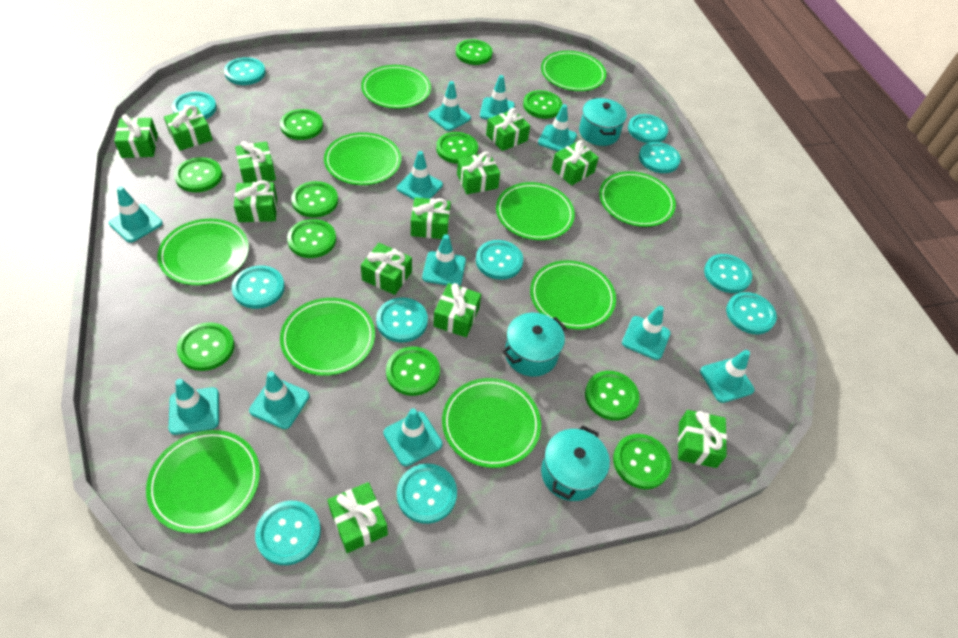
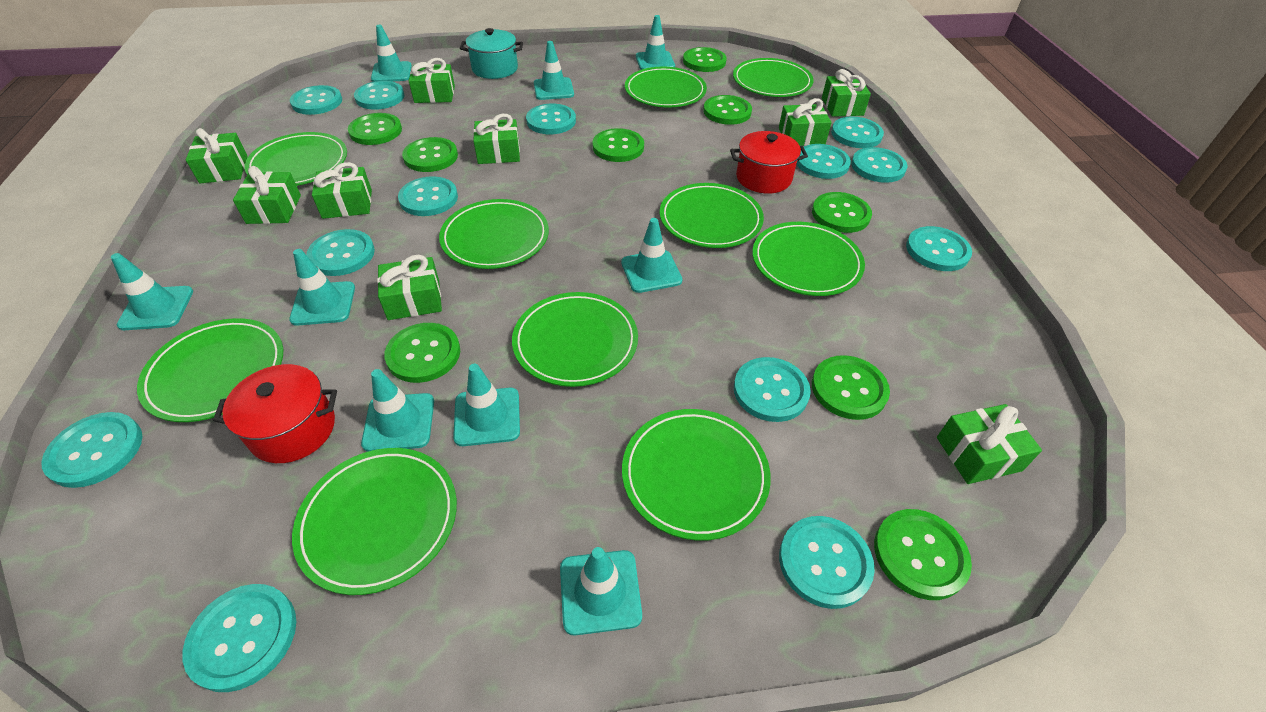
green button: [174,157,223,192] [177,322,234,371] [280,109,323,140] [287,219,336,258] [291,181,338,218] [386,347,440,396] [436,132,478,164] [456,39,492,65] [523,90,562,119] [585,371,640,421] [613,434,671,489] = 11 -> [348,113,402,145] [384,323,460,383] [402,137,458,172] [592,128,644,162] [683,47,727,72] [703,95,752,125] [812,192,872,233] [812,355,890,420] [874,509,972,600] = 9
green gift: [114,114,158,158] [164,105,213,151] [234,180,277,222] [235,141,276,183] [327,482,388,553] [361,243,412,295] [411,197,451,239] [433,283,481,337] [457,151,500,194] [486,108,530,151] [552,140,599,186] [678,410,727,468] = 12 -> [186,128,247,184] [233,166,301,224] [312,162,372,219] [377,255,442,320] [409,58,455,103] [473,114,520,164] [779,98,832,146] [822,69,871,117] [937,404,1042,484] = 9
red pot: none = 0 -> [213,364,337,463] [730,131,808,194] = 2
turquoise button: [172,92,217,119] [224,57,266,85] [232,265,285,309] [255,501,321,565] [376,297,428,343] [397,463,457,524] [476,240,523,280] [628,114,668,143] [639,142,681,173] [704,254,752,293] [726,292,777,334] = 11 -> [41,412,142,488] [183,584,296,692] [290,85,342,115] [306,229,375,276] [354,81,405,110] [398,176,458,216] [526,104,576,134] [734,357,811,422] [779,516,875,609] [797,144,851,179] [831,116,884,148] [851,147,907,183] [906,226,972,271] = 13
turquoise pot: [502,313,567,377] [541,425,610,501] [579,98,627,146] = 3 -> [460,28,523,79] = 1
turquoise traffic cone: [109,186,163,243] [169,379,219,435] [249,371,310,429] [384,408,442,466] [397,151,443,199] [422,234,466,286] [428,81,471,131] [480,75,515,120] [538,104,577,151] [622,306,671,360] [700,350,755,403] = 11 -> [111,253,193,330] [289,249,355,326] [361,369,434,452] [371,25,412,82] [453,364,520,446] [534,41,574,100] [560,547,642,635] [621,218,683,293] [636,15,675,70] = 9

